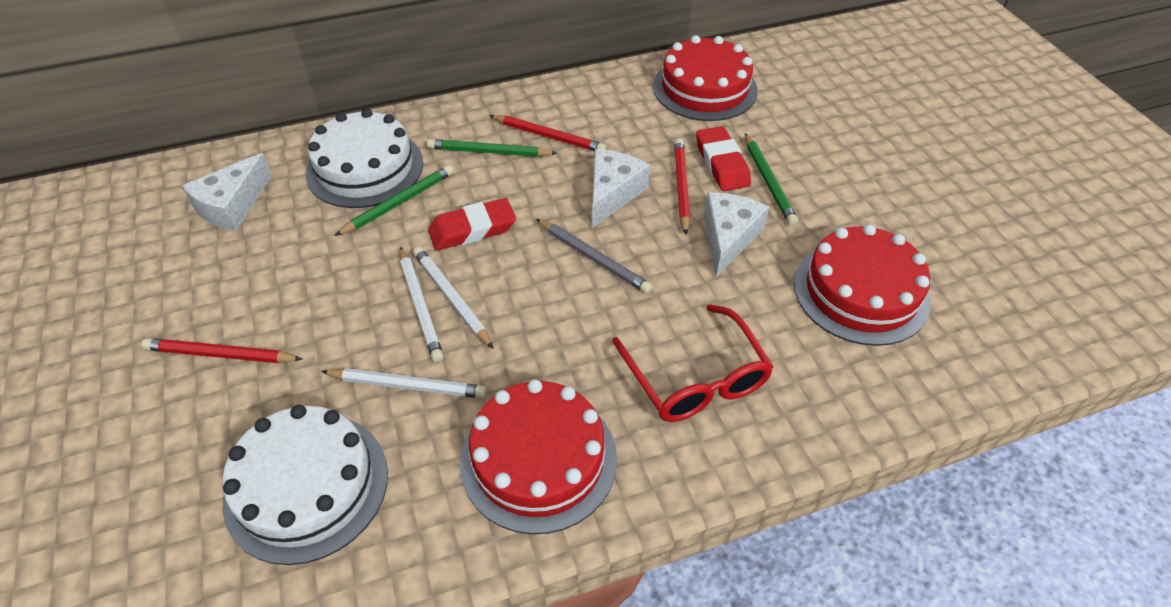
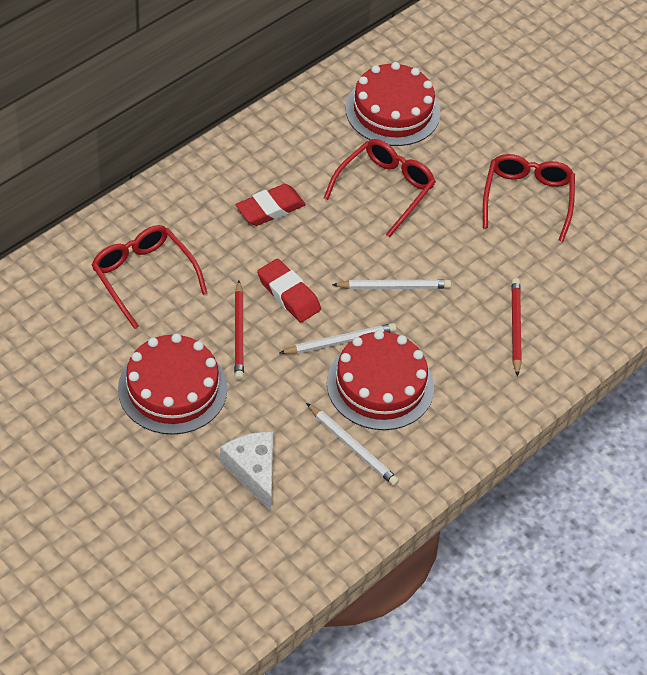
green pencil: [335,165,454,236] [427,139,558,157] [745,133,798,226] = 3 -> none = 0
grey pencil: [536,219,652,294] = 1 -> none = 0
red glasses: [612,304,774,422] = 1 -> [91,225,207,329] [324,139,436,238] [483,154,575,242] = 3
red pencil: [141,338,303,363] [489,115,606,151] [674,138,690,235] = 3 -> [234,281,244,380] [511,278,522,377] = 2
white cake: [222,405,388,565] [306,109,423,208] = 2 -> none = 0
white cheese: [182,153,272,231] [592,149,650,228] [704,192,769,277] = 3 -> [220,432,273,512] = 1

